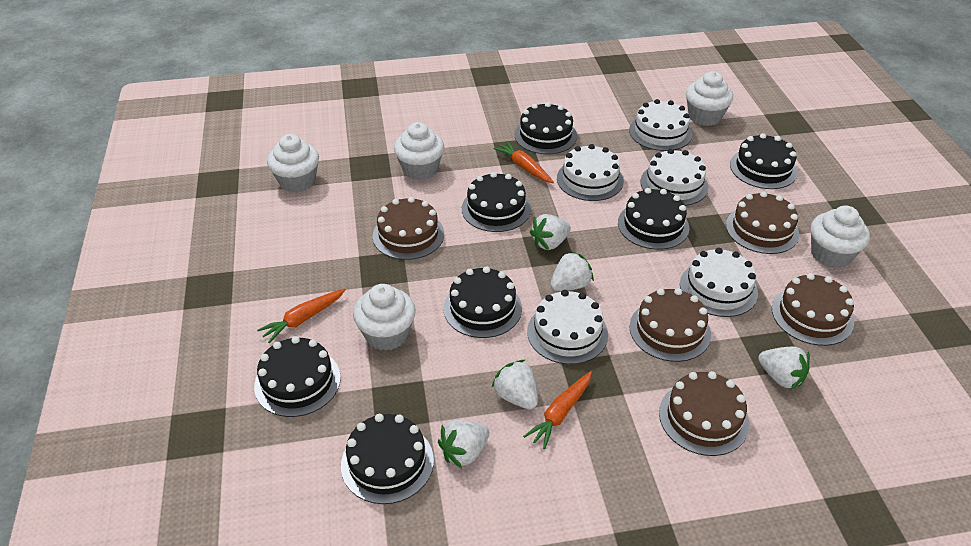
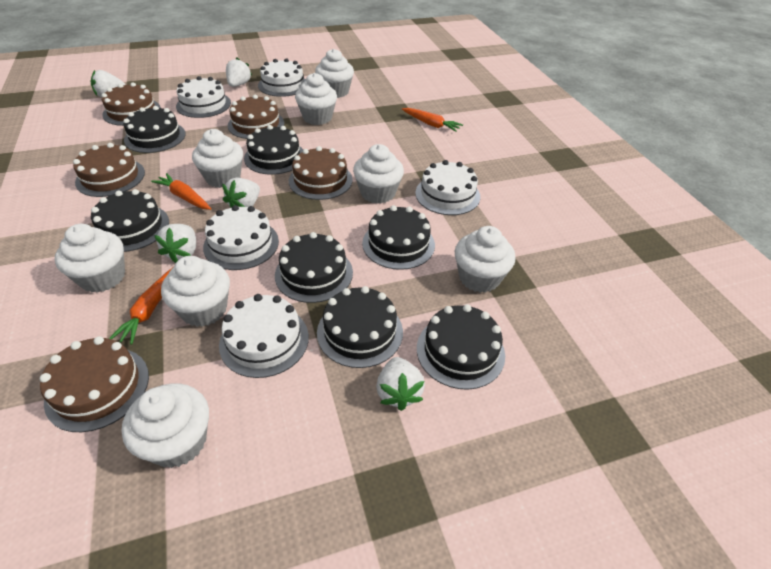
white cupcake: [267,134,319,193] [353,284,416,351] [394,122,444,180] [686,71,733,126] [811,205,870,268] = 5 -> [55,224,125,293] [121,383,209,468] [161,256,230,327] [192,129,243,188] [295,73,337,125] [315,49,354,98] [353,144,404,204] [455,226,516,293] = 8

